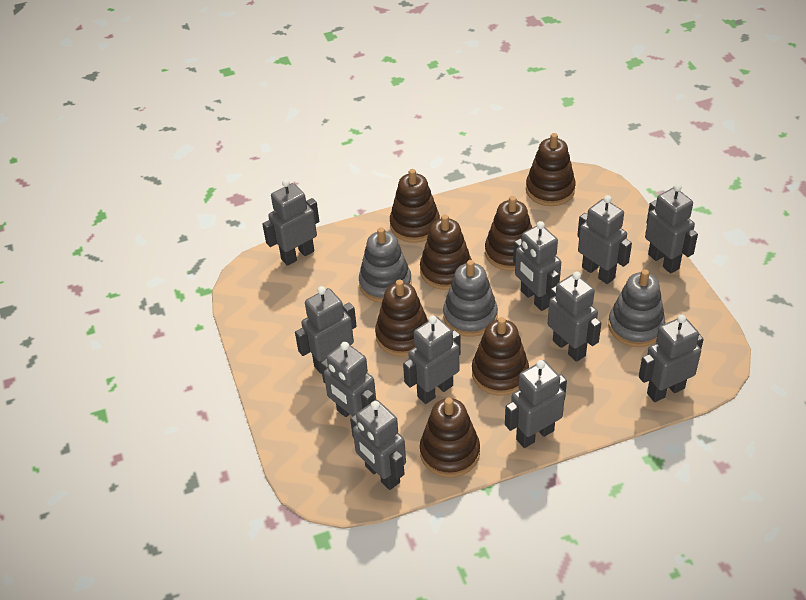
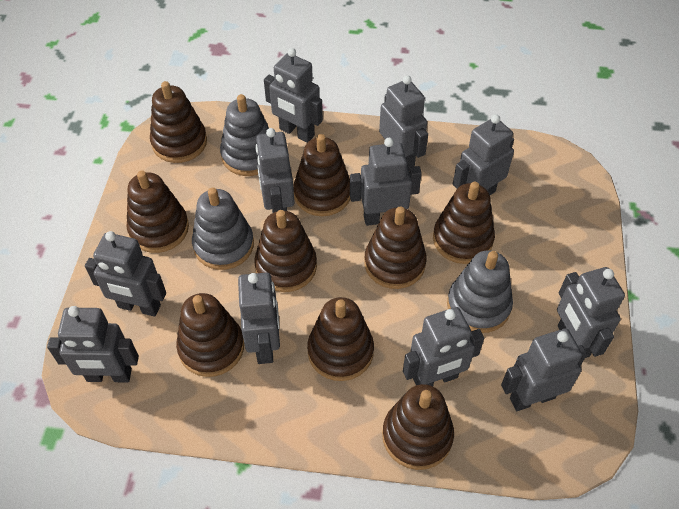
brown stacking toy: [375,280,428,357] [390,169,440,243] [420,214,472,290] [420,398,480,477] [472,317,529,396] [485,196,532,271] [526,133,576,206] = 7 -> [126,171,189,253] [150,81,207,163] [176,293,244,377] [254,210,317,292] [293,134,350,216] [307,297,374,381] [364,207,427,289] [382,384,454,470] [433,182,495,264] = 9

